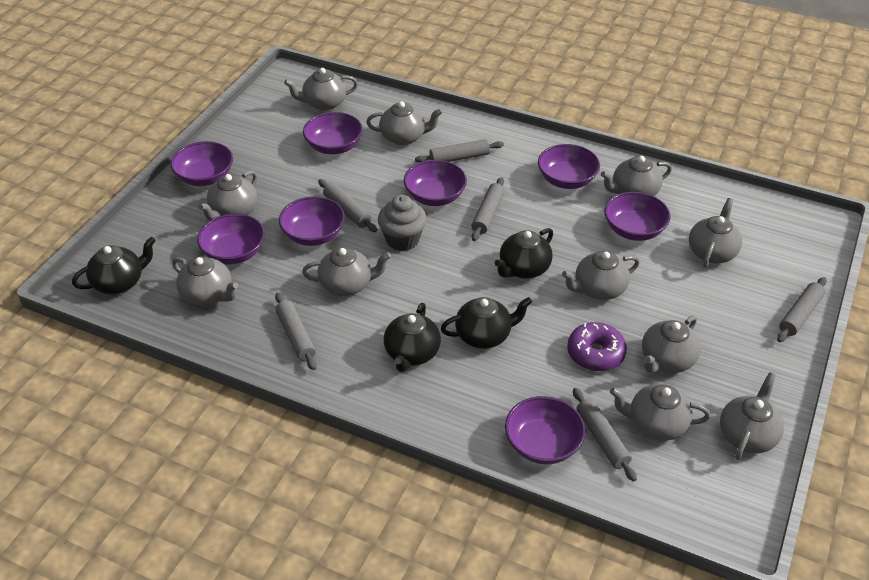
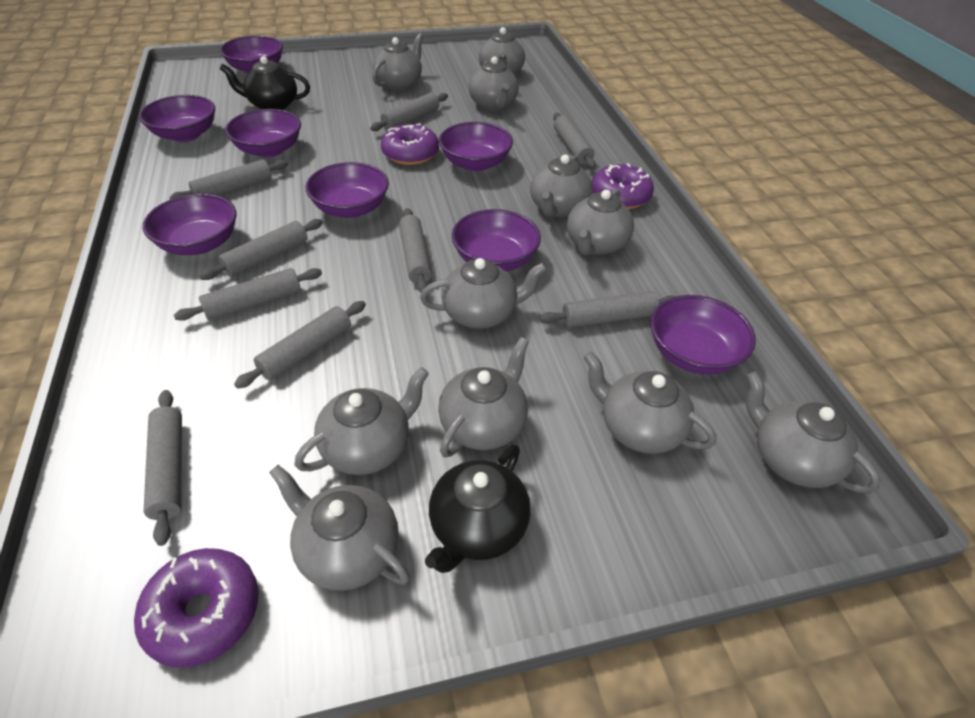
black teapot: [72,237,156,294] [384,303,441,372] [441,297,532,349] [495,228,553,279] = 4 -> [220,56,310,110] [425,444,531,573] = 2
grey cupcake: [378,195,427,251] = 1 -> none = 0
grey rolling pin: [275,293,317,370] [318,179,377,232] [415,139,504,163] [471,177,505,241] [573,388,637,482] [777,277,827,342] = 6 -> [143,390,182,546] [169,159,288,199] [174,268,322,321] [199,219,323,280] [234,301,366,389] [370,93,448,131] [399,208,432,292] [540,291,676,328] [553,113,596,169] = 9
purple donut: [567,322,627,371] = 1 -> [134,548,259,668] [381,123,439,165] [592,163,654,209] = 3

